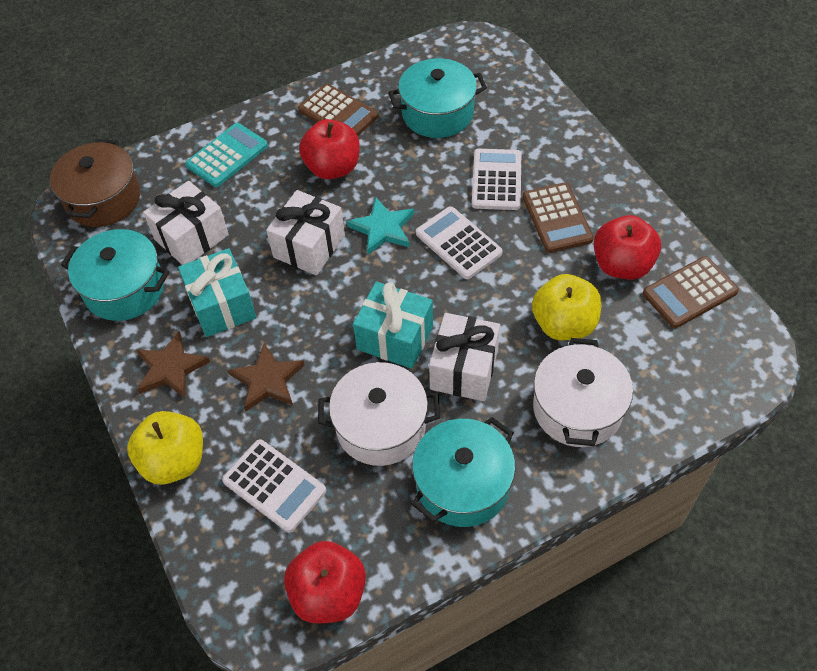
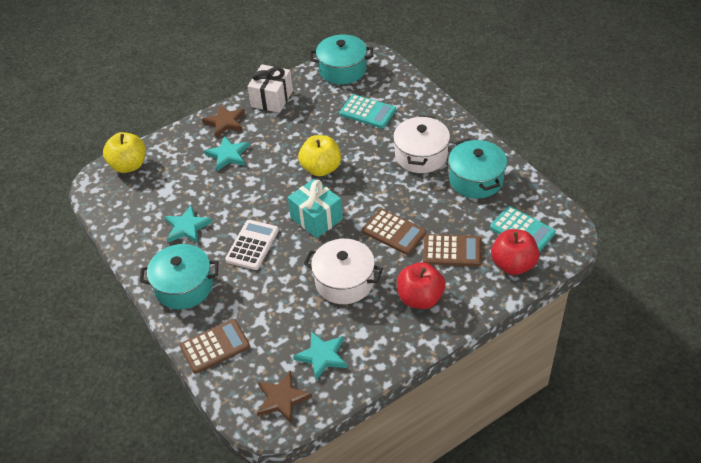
brown pot: [50,139,140,227] = 1 -> none = 0
red apple: [284,541,366,624] [299,119,360,179] [594,215,661,280] = 3 -> [397,262,445,309] [491,229,539,275] = 2
turquoise calculator: [186,123,268,187] = 1 -> [340,94,396,128] [490,206,556,252] = 2
turquoise gift: [178,248,256,337] [353,281,433,369] = 2 -> [288,179,343,238] = 1
turquoise star: [347,197,414,255] = 1 -> [164,204,212,243] [204,136,249,171] [293,331,347,380] = 3
white calculator: [222,439,326,532] [416,206,503,279] [472,149,521,210] = 3 -> [225,220,279,270] = 1
white gift: [143,181,229,265] [266,190,345,275] [429,313,500,401] = 3 -> [247,64,293,113] = 1

